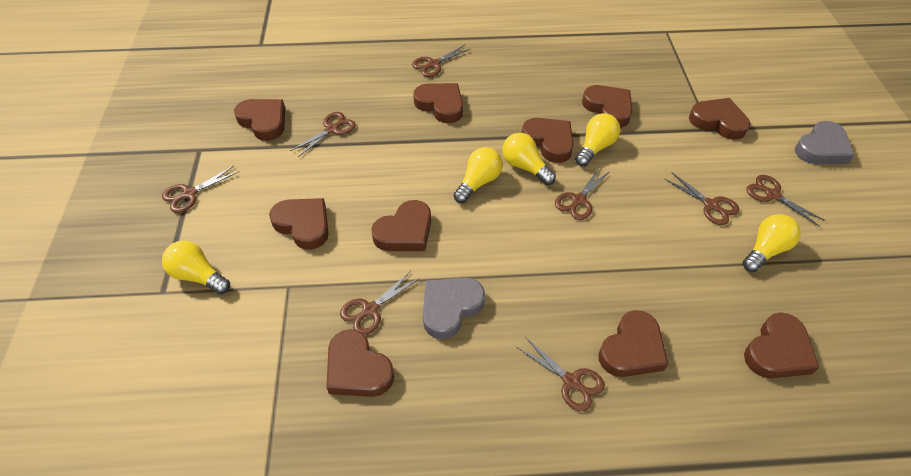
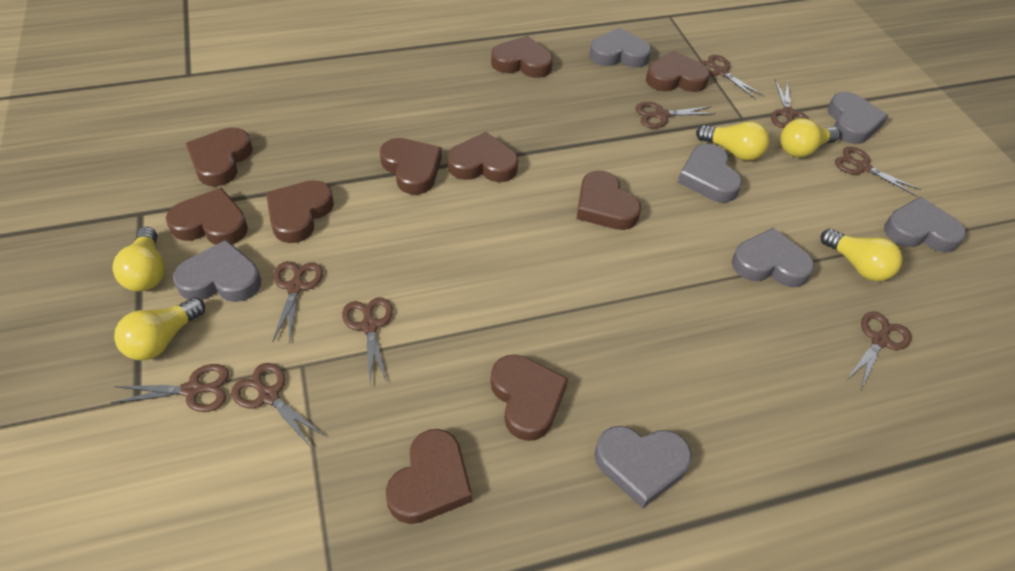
brown scissors: [162,166,238,213] [290,112,356,157] [340,271,420,335] [412,45,470,77] [516,337,605,411] [555,168,610,220] [664,173,739,225] [746,175,826,227] = 8 -> [111,364,229,412] [231,363,325,446] [273,261,323,344] [342,297,393,383] [635,102,715,128] [699,55,764,99] [771,80,809,128] [835,147,921,196] [847,311,911,390] = 9
grey heart: [423,278,485,339] [795,121,855,164] = 2 -> [173,240,261,302] [589,27,652,68] [594,426,692,508] [677,144,742,202] [732,228,814,287] [828,92,888,144] [884,197,966,252] = 7

